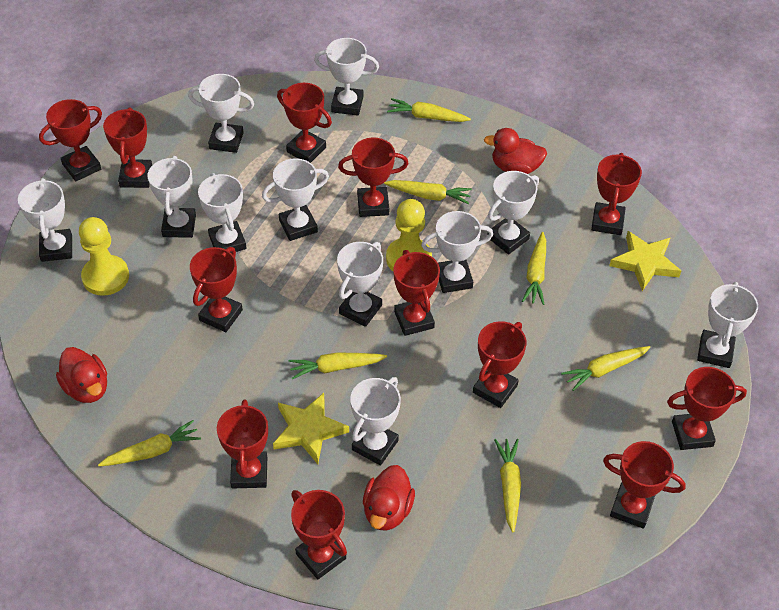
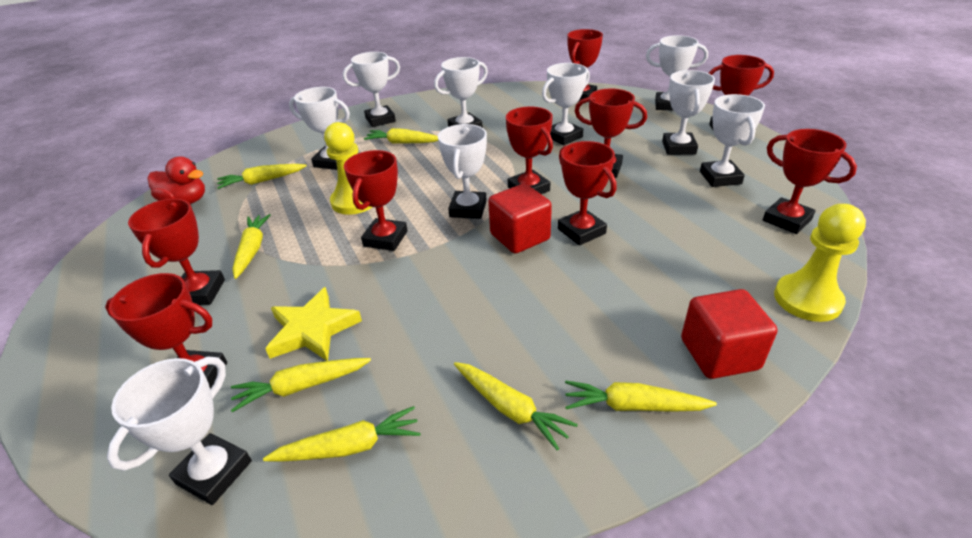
red cube: none = 0 -> [488,184,552,253] [681,289,777,379] = 2
red duck: [56,347,107,403] [363,465,415,531] [484,128,547,174] = 3 -> [148,157,205,204] = 1
red trophy: [39,99,102,182] [103,107,152,188] [190,247,243,332] [217,400,268,488] [277,83,332,163] [291,490,347,580] [338,138,409,217] [393,250,440,336] [473,321,527,408] [591,153,642,235] [603,441,686,529] [667,367,747,450] = 12 -> [105,273,227,388] [128,199,225,305] [344,150,408,251] [506,106,553,194] [558,141,617,245] [567,29,603,101] [575,88,647,178] [709,55,774,129] [763,129,857,234] = 9
white trophy: [18,178,72,262] [148,156,196,238] [188,74,254,153] [198,173,246,252] [262,158,329,241] [314,38,379,116] [337,242,383,327] [350,377,401,466] [421,211,493,293] [487,171,539,254] [697,282,758,368] = 11 -> [107,357,252,505] [289,87,350,170] [343,52,400,127] [434,57,488,128] [438,124,487,219] [542,63,590,145] [646,35,708,111] [662,70,715,155] [700,94,765,187] = 9
yellow star: [273,393,349,464] [609,231,681,291] = 2 -> [265,287,362,361] = 1

